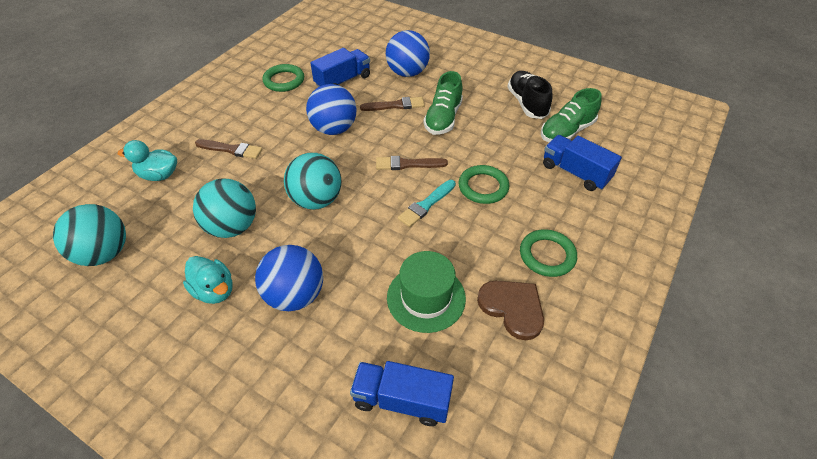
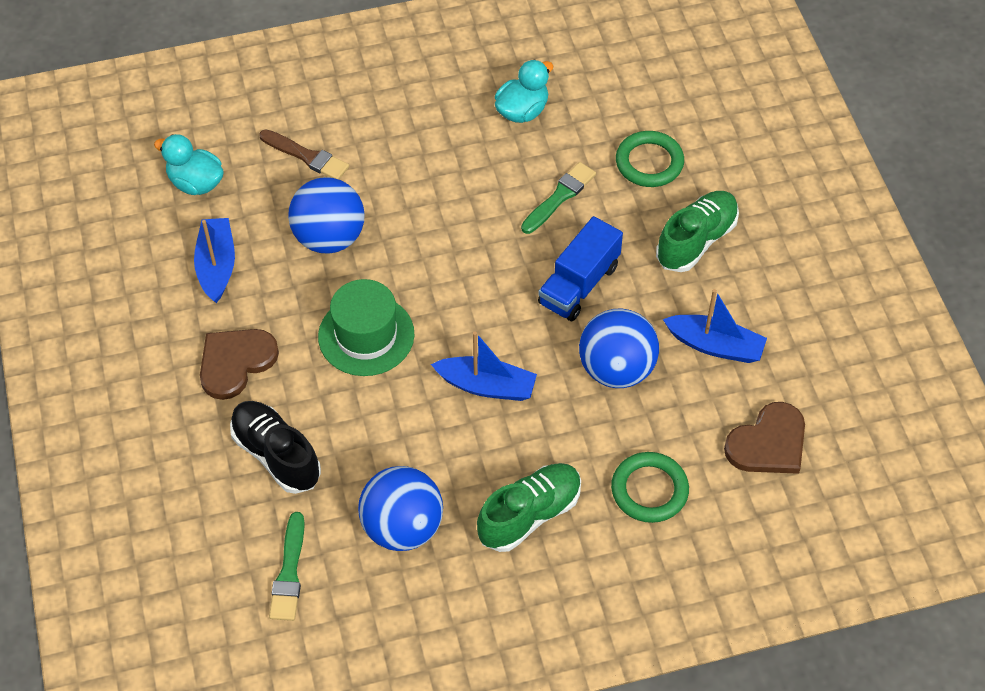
blue boat: none = 0 -> [194,218,235,303] [431,331,537,401] [663,289,767,363] = 3
blue truck: [310,48,370,87] [350,361,454,426] [543,135,622,191] = 3 -> [538,216,623,321] = 1
brown brush: [195,139,263,159] [360,97,425,111] [376,156,448,170] = 3 -> [259,129,349,180] = 1
brown heart: [477,281,544,340] = 1 -> [200,329,279,400] [724,402,805,474] = 2
green brush: none = 0 -> [269,512,305,621] [521,162,596,234] = 2
green ring: [262,64,304,92] [458,165,509,204] [520,229,577,277] = 3 -> [611,452,689,523] [616,131,684,187] = 2
turquoise ball: [53,204,126,266] [193,179,256,238] [284,153,342,210] = 3 -> none = 0
turquoise brush: [398,180,456,227] = 1 -> none = 0

